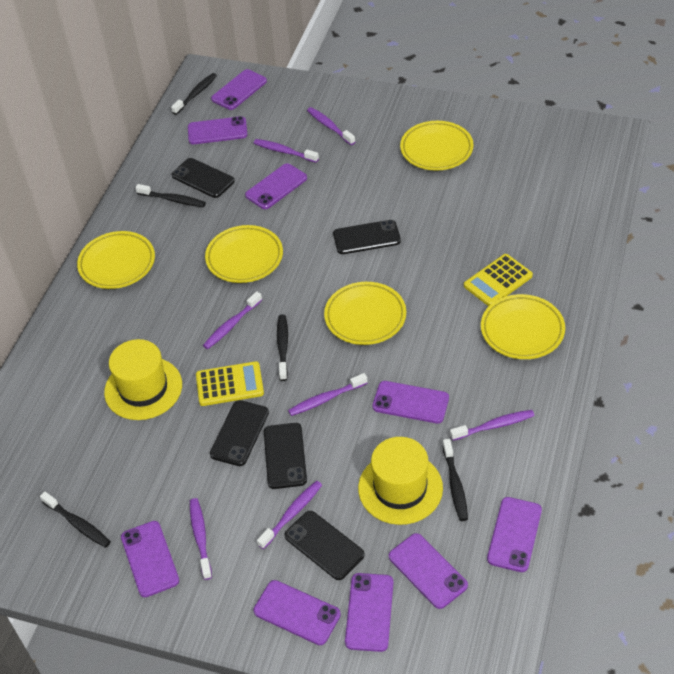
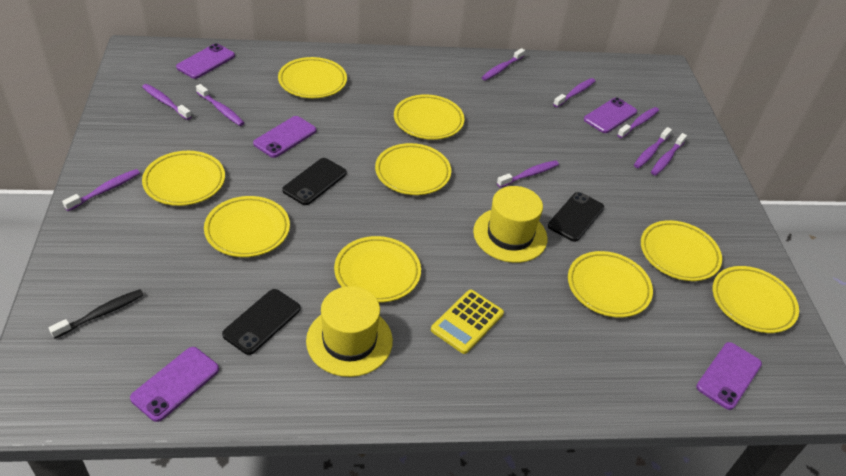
black phone: [172,158,235,198] [210,400,269,466] [264,423,307,489] [284,511,365,580] [333,220,401,254] = 5 -> [222,289,301,355] [282,158,347,205] [548,192,604,242] = 3
black toothbrush: [40,491,111,548] [135,184,206,207] [171,73,217,115] [277,314,288,381] [442,439,468,521] = 5 -> [49,289,144,339] = 1
purple phone: [121,521,179,597] [188,116,248,144] [211,69,267,110] [245,163,307,209] [253,580,341,645] [345,573,393,652] [372,381,449,424] [389,533,468,609] [487,497,542,572] = 9 -> [130,347,219,422] [176,43,235,79] [253,116,316,158] [584,97,637,133] [696,342,762,410] = 5
purple toothbrush: [190,498,212,580] [203,291,262,349] [254,139,319,163] [257,481,322,549] [288,373,368,416] [307,107,355,145] [450,410,534,441] = 7 -> [62,169,140,211] [142,84,192,120] [196,84,244,126] [481,48,525,81] [497,160,559,188] [553,78,595,107] [617,107,659,138] [634,127,672,168] [651,133,687,176] = 9
yellow calculator: [196,361,264,406] [464,254,533,306] = 2 -> [431,290,504,354] = 1
yellow plate: [77,231,155,289] [205,225,283,283] [324,282,406,345] [400,121,474,171] [481,294,565,359] = 5 -> [142,151,225,206] [204,196,290,257] [278,57,347,98] [334,236,421,303] [375,143,451,195] [394,94,465,140] [568,251,653,318] [641,220,722,281] [713,266,799,333] = 9

